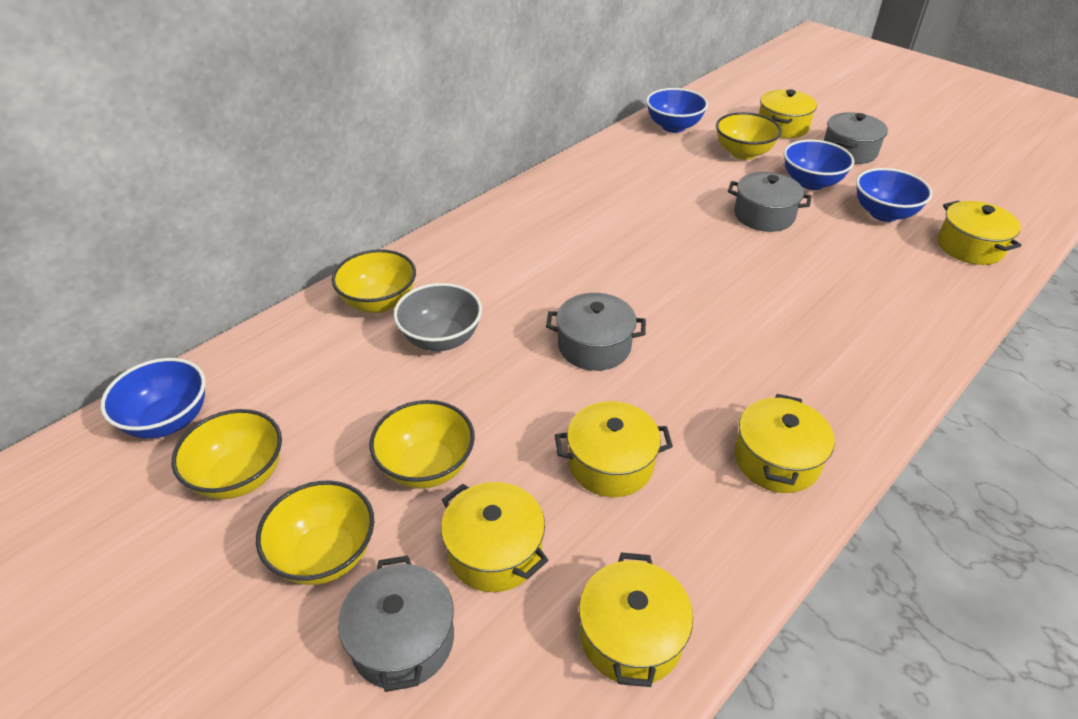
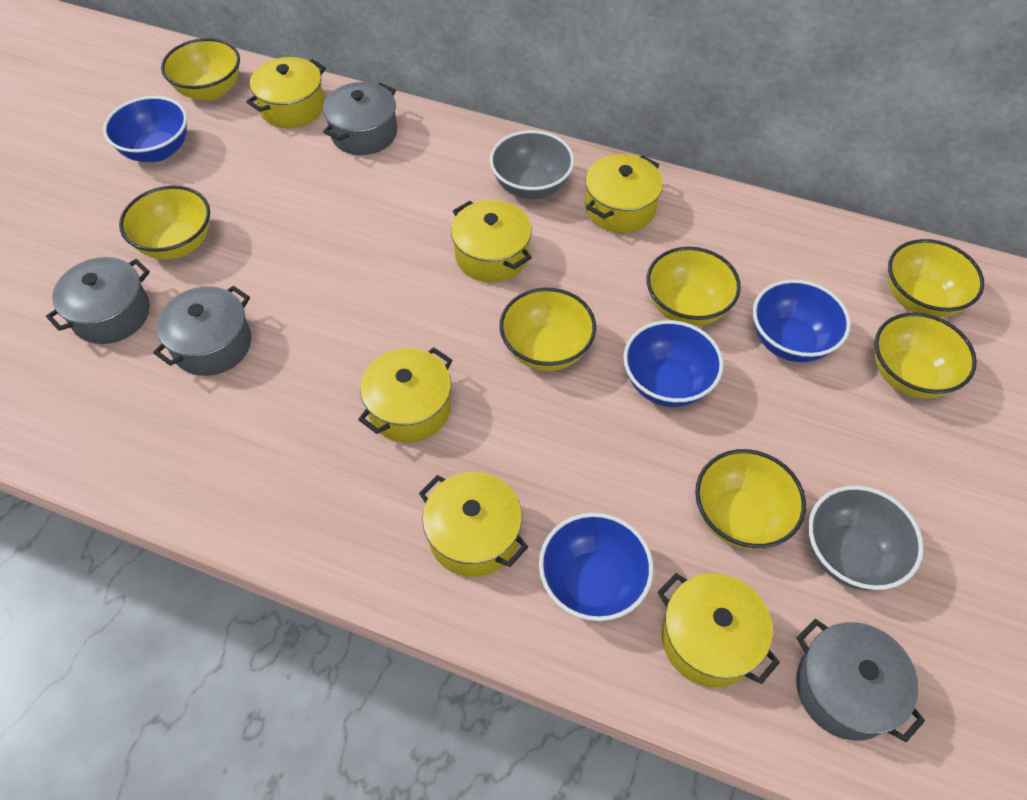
grey bowl: [393,283,482,351] = 1 -> [490,130,574,199] [808,486,923,590] = 2
yellow bowl: [172,409,282,499] [256,481,374,585] [332,249,416,313] [369,400,475,489] [716,112,782,160] = 5 -> [119,186,210,259] [161,38,240,101] [499,288,596,371] [647,247,741,326] [695,449,806,550] [875,312,977,398] [888,239,984,318] = 7

